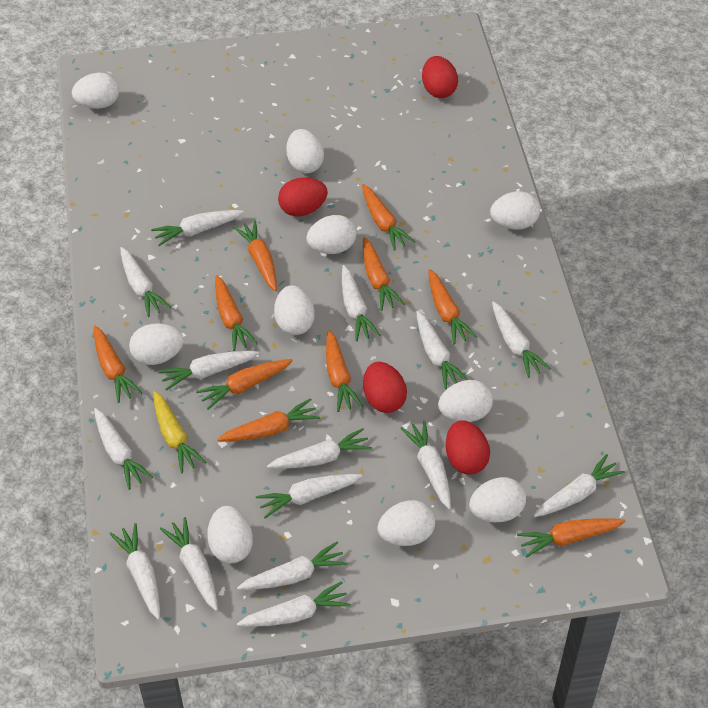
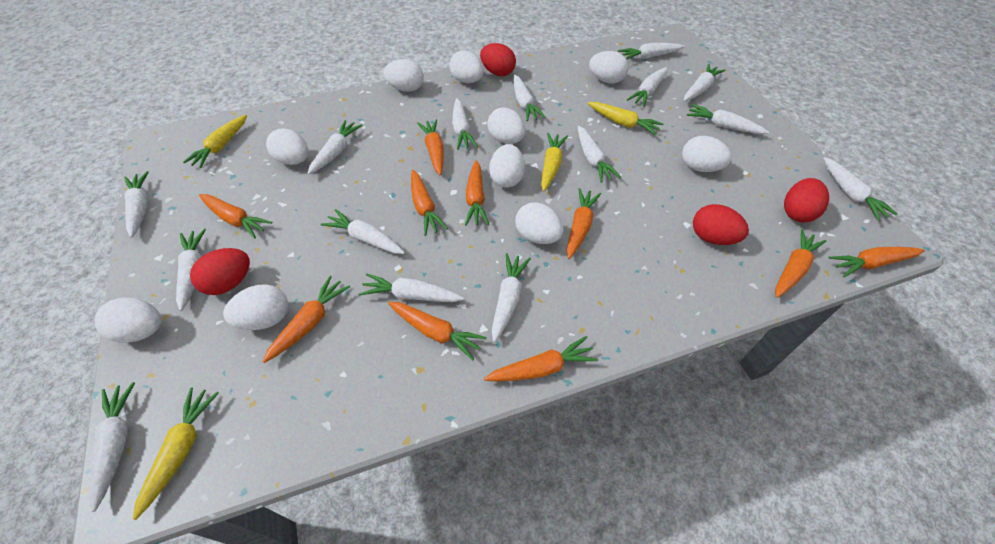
yellow carrot: [153,391,206,473] = 1 -> [133,387,219,520] [183,115,247,168] [541,133,568,192] [588,102,663,136] = 4

